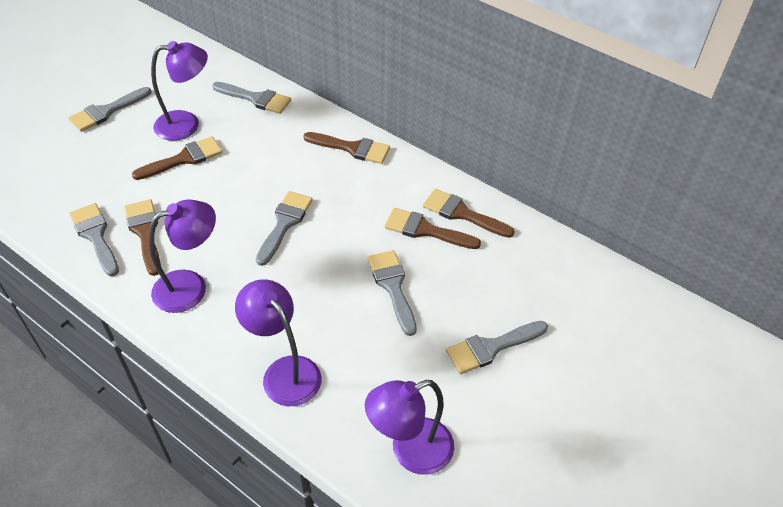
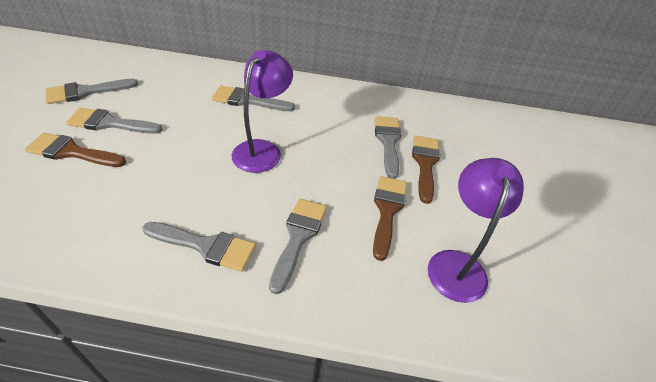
brown brush: [124,199,161,276] [132,137,223,180] [303,132,390,164] [384,208,481,249] [423,189,515,238] = 5 -> [25,133,126,167] [373,176,407,261] [412,136,440,204] = 3
purple lamp: [149,200,216,313] [151,41,208,141] [235,279,322,406] [365,380,454,475] = 4 -> [232,50,293,173] [428,158,524,303] = 2

